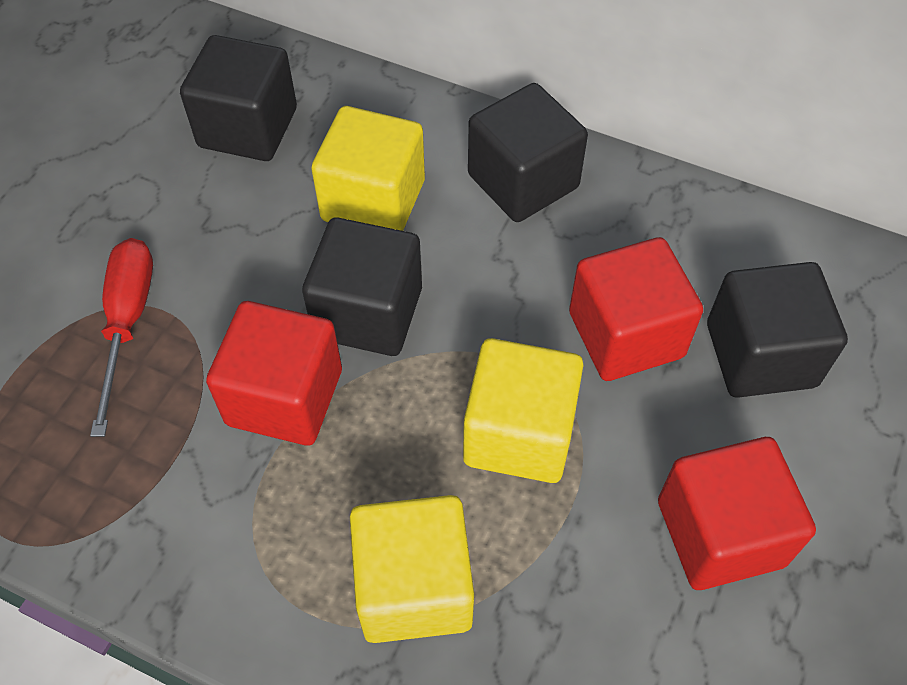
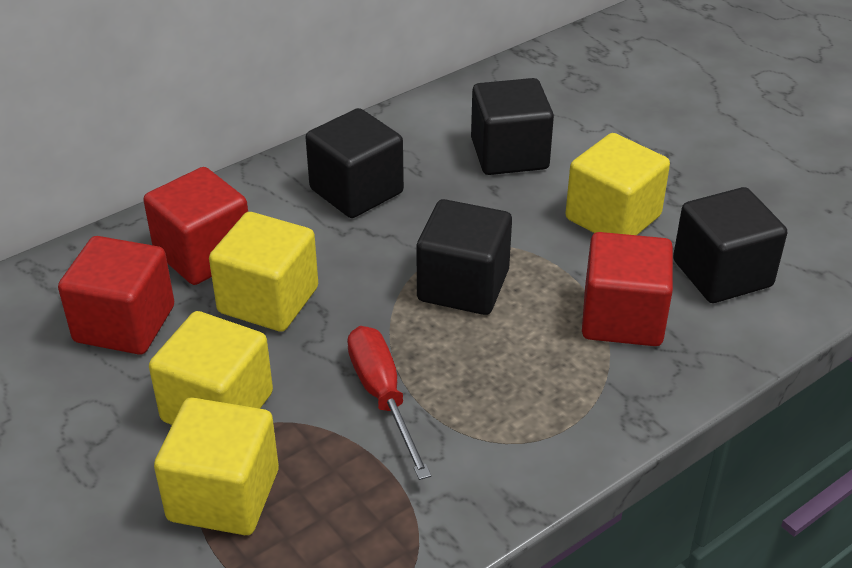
yellow cube: [311,106,425,231] [350,495,474,643] [463,338,583,483] = 3 -> [149,311,273,425] [154,397,279,535] [209,212,318,332] [566,133,670,235] = 4

